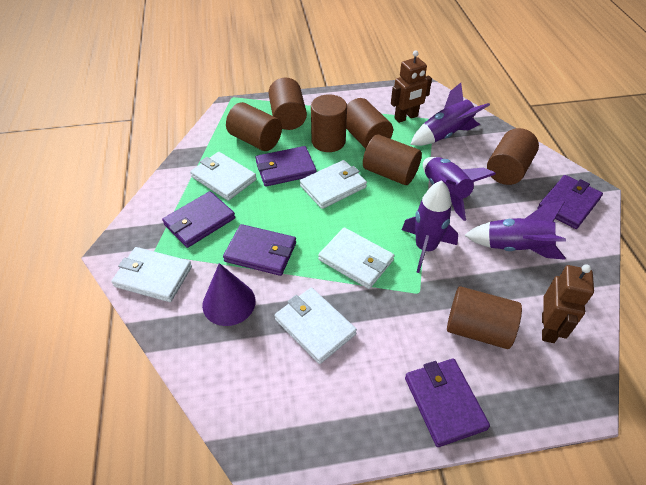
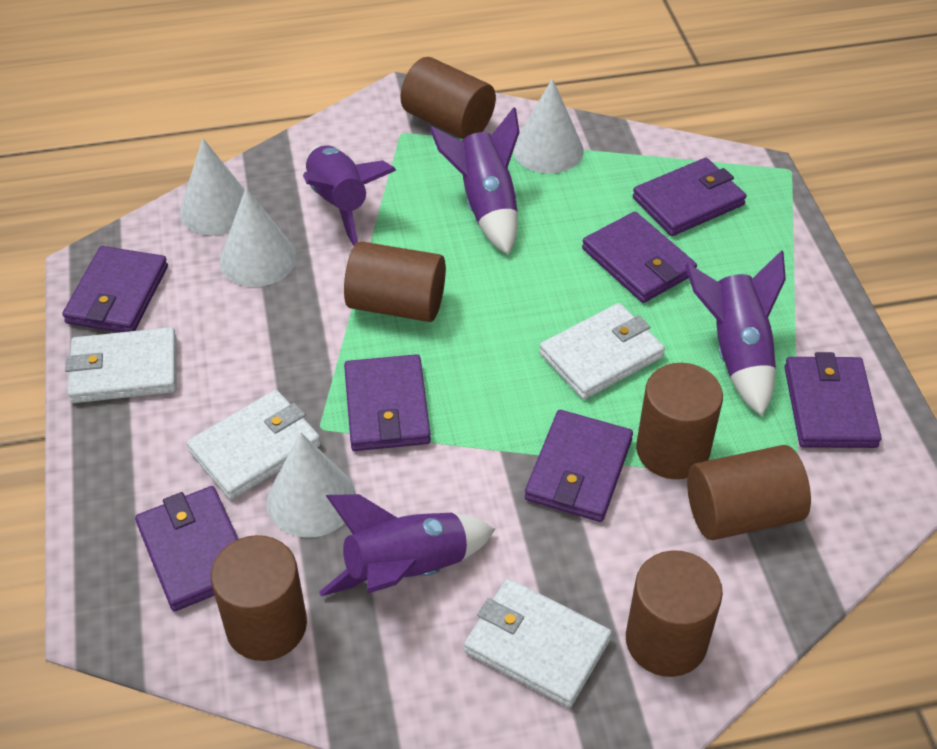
brown cylinder: [226,102,282,151] [268,77,307,130] [311,94,347,152] [346,98,393,149] [363,134,422,185] [447,286,522,349] [487,128,539,185] = 7 -> [211,535,307,661] [344,241,446,322] [400,57,496,139] [626,550,723,677] [636,363,723,479] [687,445,811,540] = 6
brown robot: [391,50,432,123] [542,264,594,343] = 2 -> none = 0
purple cone: [202,263,256,326] = 1 -> none = 0
purple wallet: [162,191,235,248] [223,224,296,276] [255,146,317,186] [405,358,490,447] [537,175,603,229] = 5 -> [62,246,168,332] [135,486,238,612] [344,354,431,451] [525,410,633,522] [582,212,697,303] [633,158,746,236] [784,352,882,448] = 7
white cone: none = 0 -> [180,138,245,235] [220,188,297,287] [267,432,356,538] [513,79,584,174] = 4
white wallet: [111,247,192,302] [190,152,257,201] [275,288,357,364] [300,160,367,209] [318,227,394,289] = 5 -> [65,327,177,403] [187,390,321,500] [464,578,612,707] [539,303,665,400] = 4

